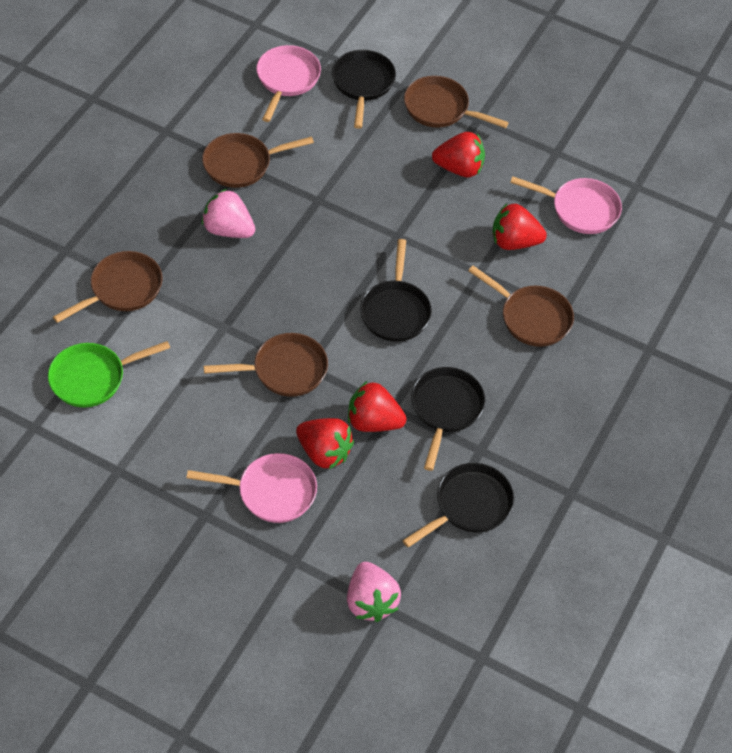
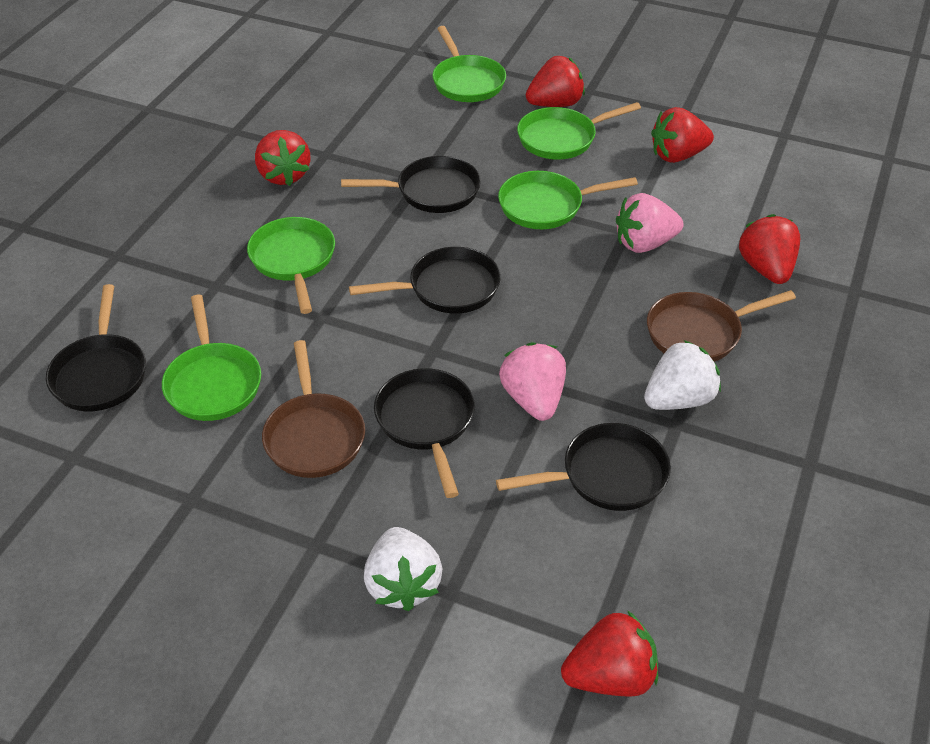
black pan: [332,50,396,129] [360,239,432,342] [402,463,514,547] [411,367,485,471] = 4 -> [46,284,146,411] [341,156,481,213] [349,247,501,314] [374,368,475,498] [496,423,671,511] = 5
brown pan: [53,251,162,323] [202,133,314,188] [204,333,328,397] [404,76,509,128] [468,266,574,347] = 5 -> [262,340,365,478] [647,290,796,362] = 2
green pan: [48,341,170,407] = 1 -> [162,295,261,421] [247,217,335,314] [432,26,506,102] [498,171,638,229] [517,102,641,160] = 5
pink pan: [187,453,317,523] [256,45,321,122] [510,176,622,234] = 3 -> none = 0
red strawberry: [296,418,354,469] [348,381,406,432] [432,132,485,177] [493,203,547,250] = 4 -> [255,130,310,186] [526,56,585,107] [561,610,658,697] [651,107,714,163] [739,214,800,284] = 5
white strawberry: none = 0 -> [364,527,443,611] [644,340,721,410] = 2

